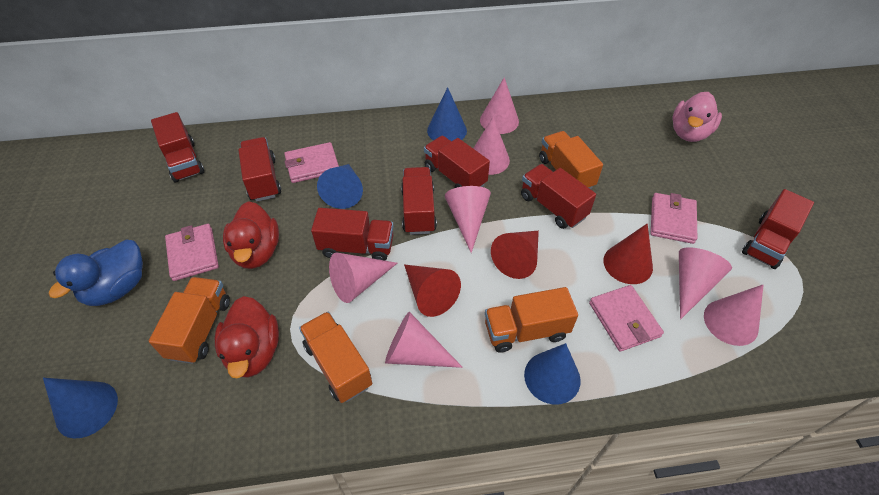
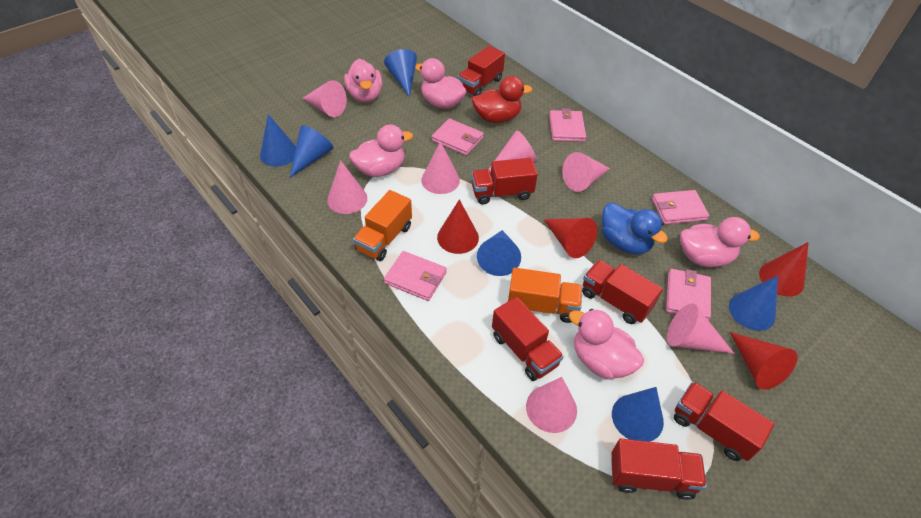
blue cone: [43,378,118,439] [317,164,363,209] [427,87,467,141] [524,343,581,405] = 4 -> [260,114,296,167] [290,125,334,178] [384,49,417,97] [477,230,521,276] [612,387,664,442] [729,276,778,331] = 6
orange truck: [149,277,230,364] [299,312,372,403] [485,287,578,353] [539,131,603,189] = 4 -> [353,190,412,261] [508,268,582,323] = 2
pink duck: [672,92,722,142] = 1 -> [344,59,383,102] [349,124,413,177] [415,58,467,109] [569,309,644,380] [680,217,760,267] = 5
pink wallet: [165,224,219,281] [284,142,339,183] [589,285,664,352] [651,193,697,244] = 4 -> [384,251,447,301] [432,119,484,156] [549,109,586,142] [652,190,709,225] [666,269,711,321] = 5
red cone: [404,264,461,317] [491,231,539,279] [604,224,653,284] = 3 -> [437,199,479,254] [544,218,597,258] [730,332,797,390] [759,242,809,296] = 4
red duck: [215,296,279,379] [223,201,279,269] = 2 -> [472,76,532,123] = 1
red truck: [151,112,204,183] [238,137,281,202] [311,208,394,261] [401,167,437,235] [424,136,490,188] [521,164,596,229] [742,189,814,269] = 7 -> [457,46,505,96] [471,158,538,205] [492,297,564,381] [582,260,663,324] [611,439,707,500] [674,381,774,461] = 6

